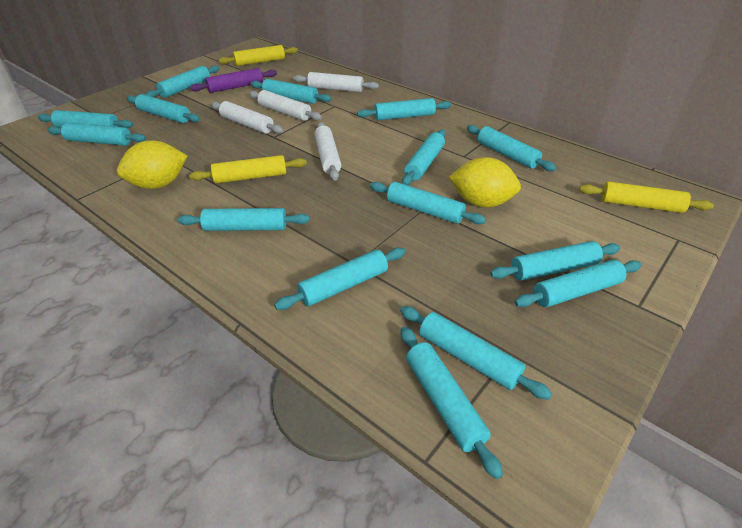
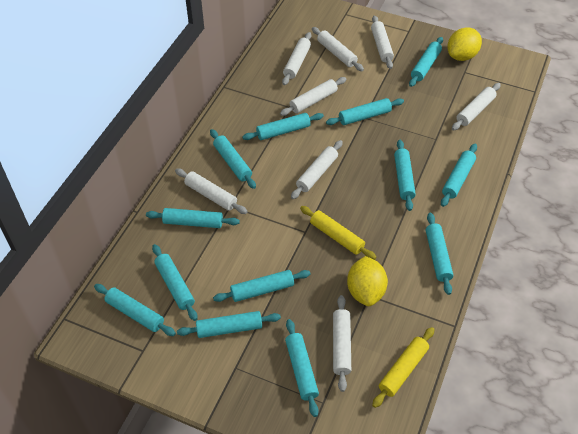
purple rolling pin: [190,68,277,93] = 1 -> none = 0
turquoise rolling pin: [38,110,133,128] [47,123,146,146] [127,94,200,123] [145,66,219,98] [178,208,310,231] [251,79,331,104] [274,248,406,310] [357,98,451,120] [370,182,486,224] [400,306,552,400] [400,327,503,479] [402,129,446,185] [467,125,556,171] [490,241,620,281] [514,260,642,307] = 15 -> [94,284,176,336] [146,208,240,228] [152,244,198,321] [177,311,281,338] [210,129,256,189] [213,270,310,302] [242,113,324,140] [285,319,319,417] [326,98,404,125] [394,140,416,211] [409,37,443,87] [426,213,453,295] [441,144,477,207] = 13
white rolling pin: [211,101,284,134] [249,90,322,121] [293,72,379,92] [314,122,341,181] = 4 -> [175,168,248,214] [280,77,346,116] [282,32,311,85] [291,140,343,199] [312,27,364,71] [333,295,351,392] [371,16,394,69] [452,83,501,131] = 8
yellow rolling pin: [189,155,307,183] [219,45,298,66] [579,181,714,213] = 3 -> [300,206,376,260] [372,327,435,408] = 2

